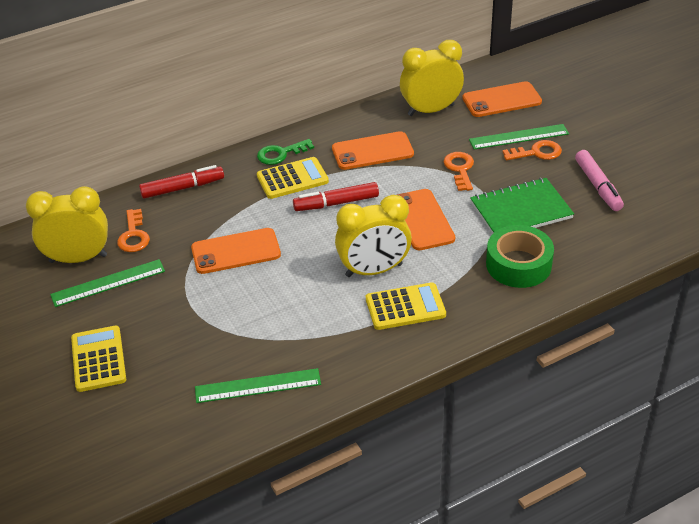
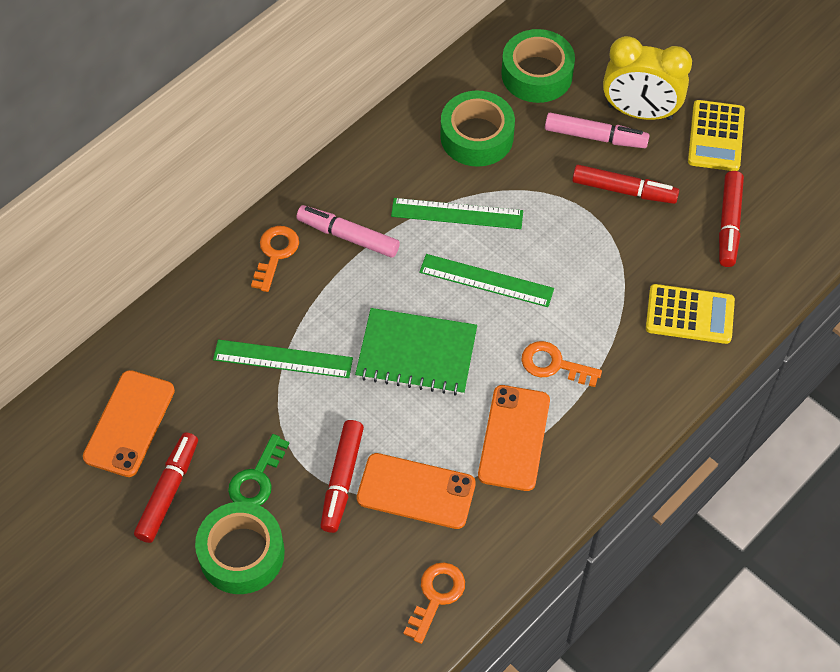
green tape: [486,225,554,288] = 1 -> [195,502,285,594] [440,91,515,167] [501,29,575,103] = 3
orange phone: [191,228,281,274] [332,131,414,170] [397,189,455,250] [462,81,542,117] = 4 -> [83,370,175,477] [357,453,476,529] [478,385,550,491] = 3
pink marker: [575,150,624,211] = 1 -> [297,205,400,258] [545,113,650,148] = 2
red marker: [139,165,224,199] [293,182,379,211] = 2 -> [134,432,198,543] [321,420,364,533] [572,165,679,204] [719,171,744,267] = 4
yellow calculator: [71,325,126,392] [257,157,329,199] [366,282,446,330] = 3 -> [646,284,735,344] [688,100,745,171] = 2
yellow clock: [26,186,108,263] [335,195,412,277] [400,40,464,116] = 3 -> [603,36,692,120] = 1

